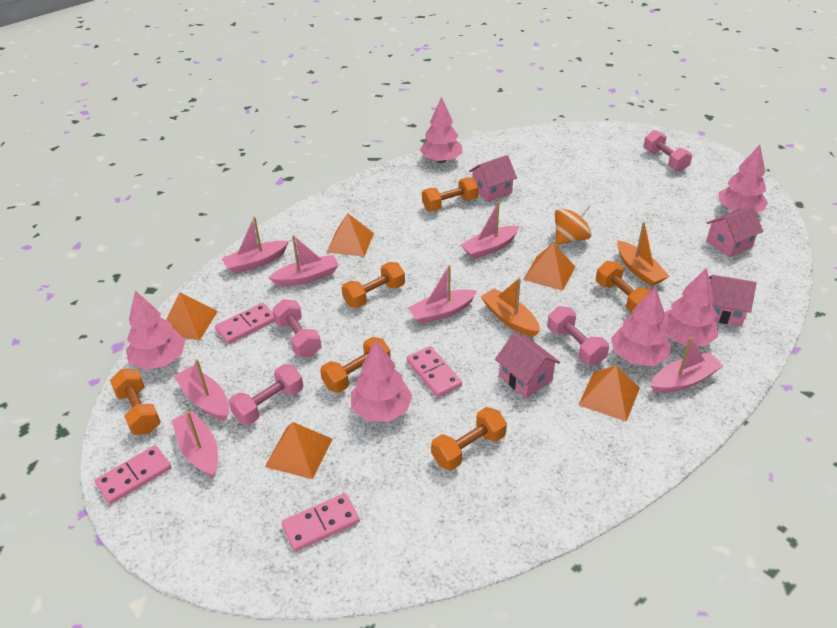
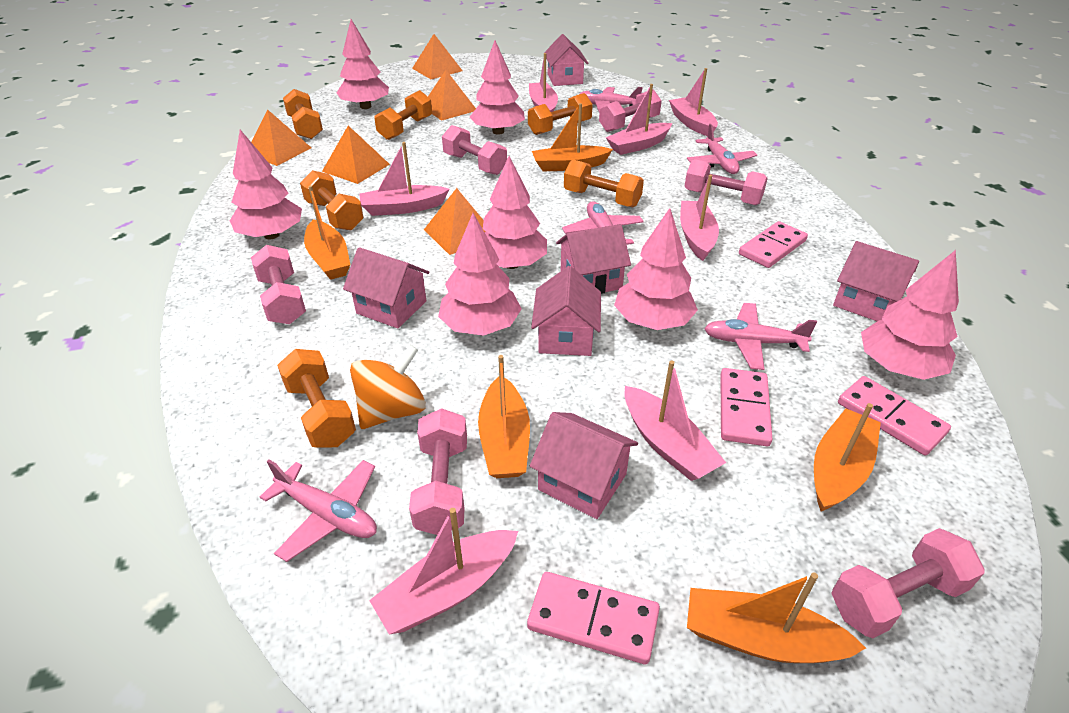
orange boat: [481,278,540,337] [617,222,669,286] = 2 -> [304,185,350,280] [478,355,530,478] [532,103,613,172] [687,572,866,663] [814,403,881,511] = 5
pink dumbbell: [229,364,303,425] [272,299,321,357] [547,306,609,365] [644,130,692,172] = 4 -> [251,245,306,324] [409,408,467,535] [442,125,507,175] [599,90,662,132] [684,159,768,205] [831,528,985,638] = 6
pink house: [469,155,517,202] [495,333,560,398] [706,206,763,257] [709,275,756,326] = 4 -> [343,247,430,329] [530,412,638,519] [531,266,601,356] [544,34,588,86] [556,224,631,294] [833,241,919,321] = 6
pink plane: none = 0 -> [260,460,377,562] [562,201,644,245] [580,87,643,112] [687,124,757,174] [704,303,817,370] = 5
pink tree: [126,291,185,370] [351,340,412,422] [420,97,462,163] [611,286,671,366] [663,268,718,346] [718,145,768,212] = 6 -> [230,130,302,239] [337,19,389,109] [438,213,522,336] [470,40,525,135] [483,156,547,269] [614,208,698,330] [861,250,959,380] = 7

